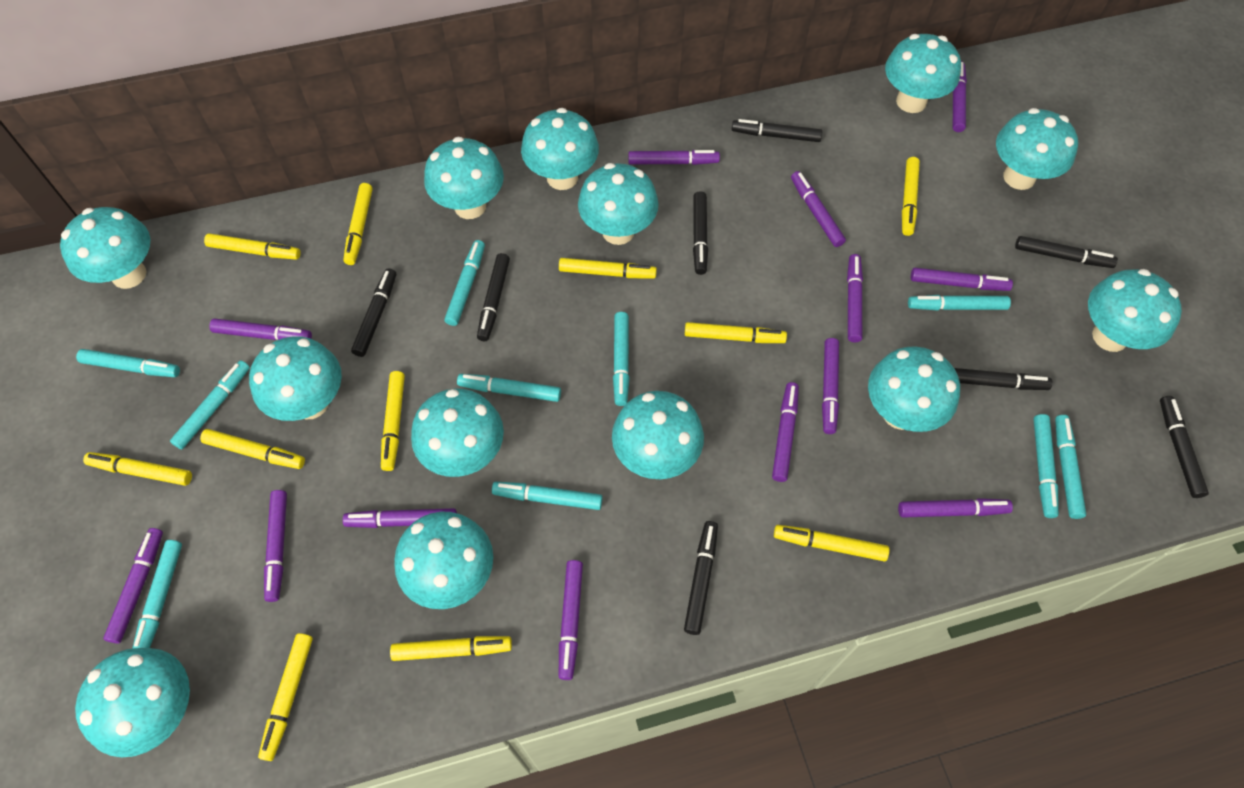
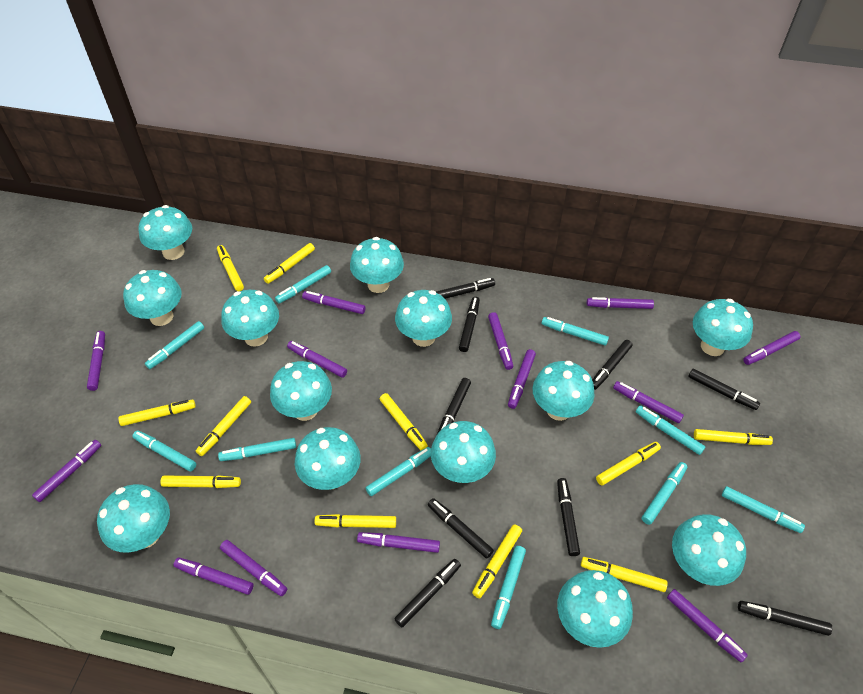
black marker: [351,268,396,357] [477,253,510,341] [684,521,718,635] [693,191,708,275] [732,119,822,142] [954,368,1053,390] [1015,236,1118,268] [1160,396,1209,498] = 8 -> [395,559,461,627] [428,498,494,559] [436,278,495,299] [437,378,471,434] [459,297,480,352] [557,478,580,556] [592,340,632,390] [688,369,760,410] [738,601,832,636] = 9

